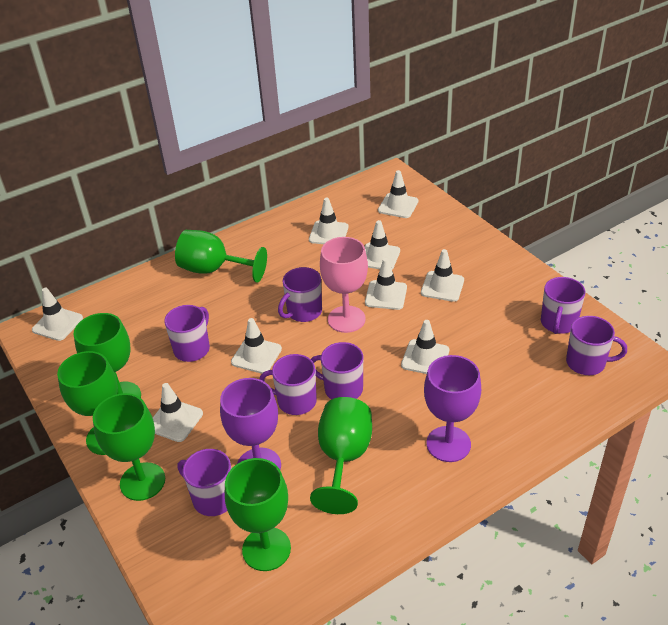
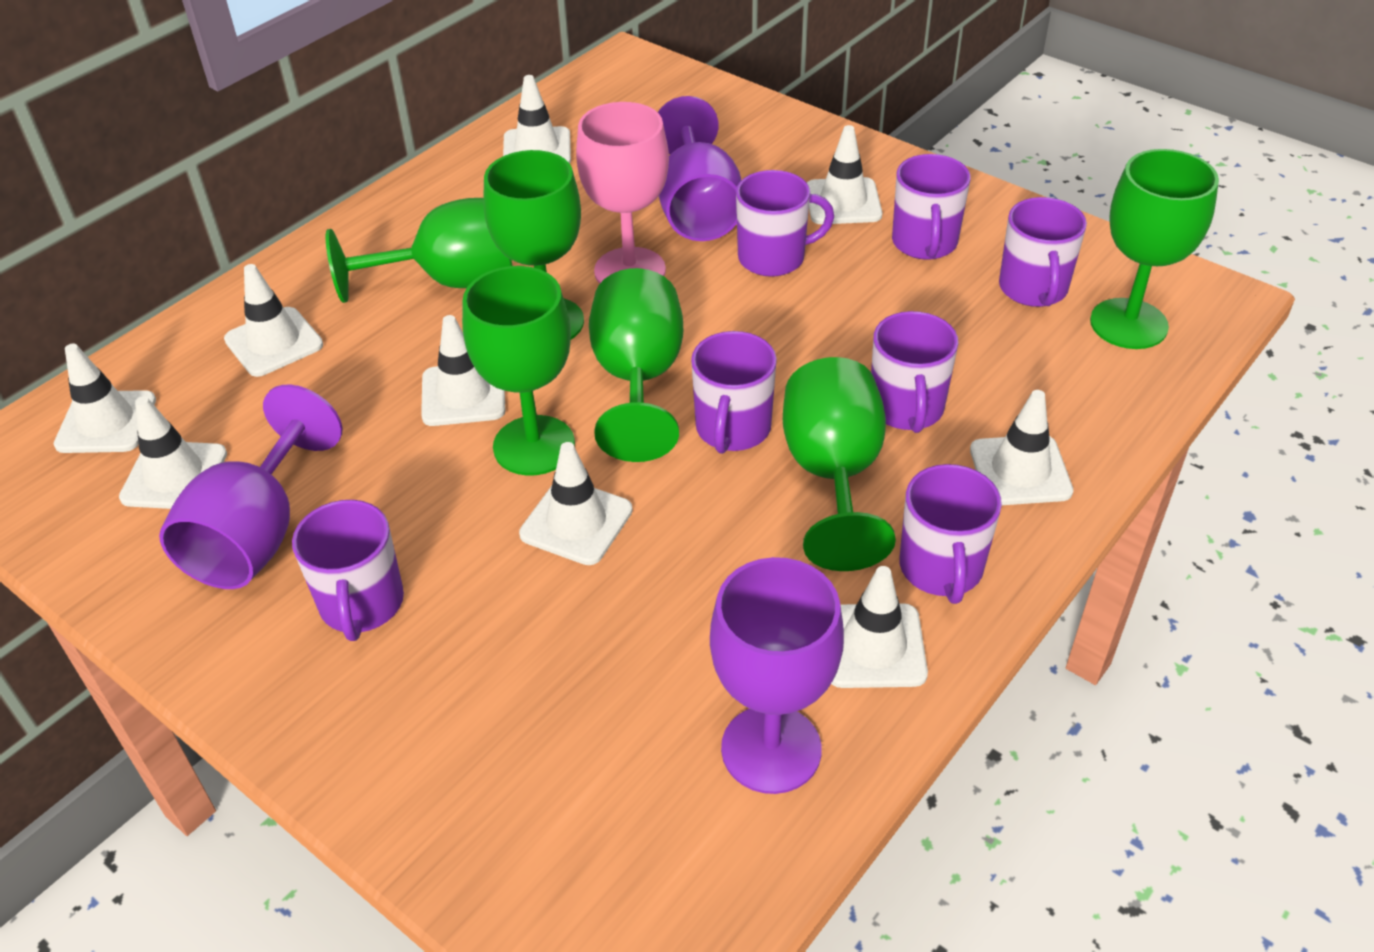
purple goblet: [220,378,281,470] [424,355,481,462] = 2 -> [159,385,342,589] [658,96,741,241] [710,557,844,794] = 3

